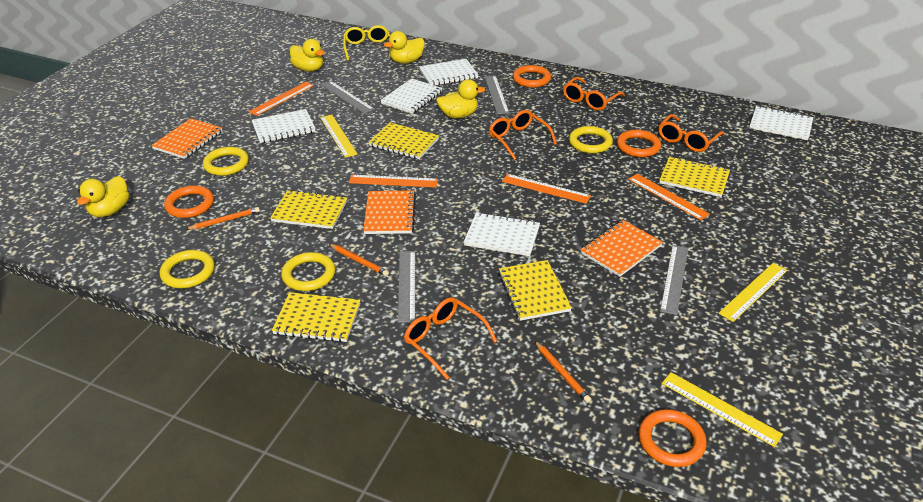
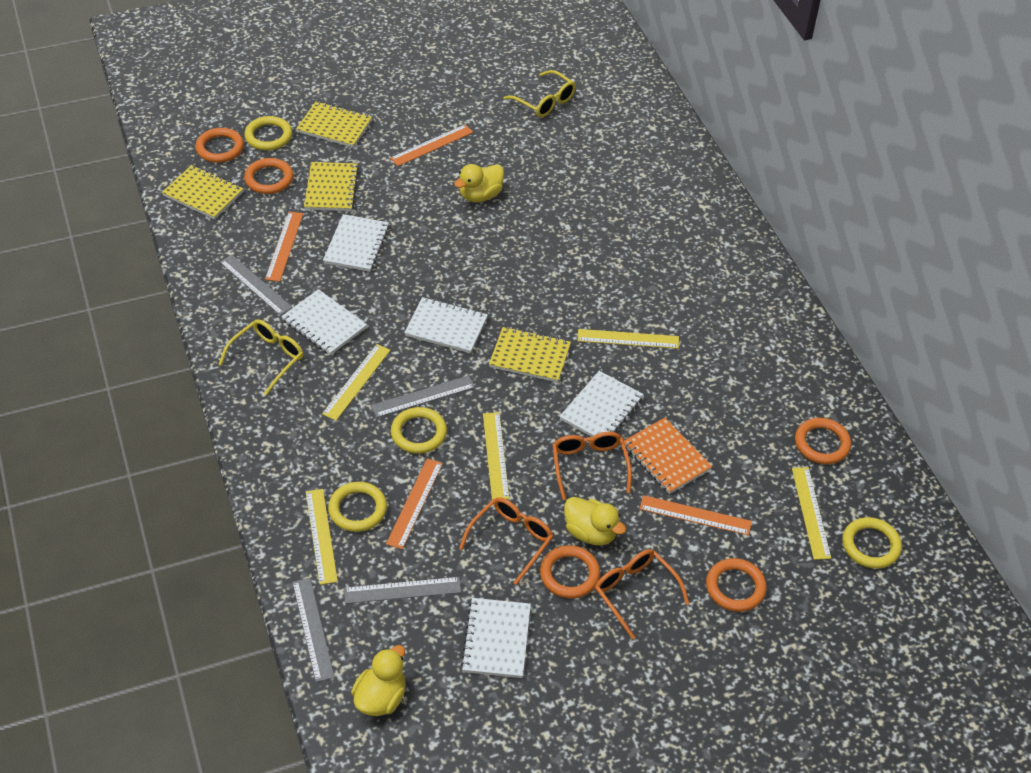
orange glasses: [404,297,497,379] [489,110,557,160] [563,77,625,111] [659,114,724,152] = 4 -> [459,497,553,585] [552,432,632,500] [595,549,689,639] = 3
orange notebook: [151,118,222,159] [363,190,416,234] [580,220,663,277] = 3 -> [624,418,712,494] = 1
orange pencil: [185,207,260,230] [329,244,389,276] [535,341,591,403] = 3 -> none = 0
orange ring: [164,186,214,218] [512,65,551,88] [617,130,661,157] [638,409,707,467] = 4 -> [195,128,244,163] [244,158,293,194] [540,545,600,598] [706,558,767,612] [795,418,851,464] = 5
yellow duck: [77,176,129,217] [290,39,325,72] [384,31,425,64] [436,79,485,118] = 4 -> [351,645,405,716] [454,164,504,202] [564,497,626,545] = 3
yellow glasses: [343,25,392,61] = 1 -> [218,319,303,396] [504,70,576,117] = 2
yellow notebook: [270,190,347,229] [272,292,361,342] [369,122,439,159] [498,260,572,321] [659,156,730,197] = 5 -> [162,165,243,219] [296,102,372,148] [304,162,359,211] [489,327,571,382] = 4
yellow ruler: [320,115,358,158] [662,372,783,447] [718,263,788,322] = 3 -> [306,489,338,585] [322,344,390,420] [483,412,509,500] [578,329,679,349] [792,467,831,560] = 5

